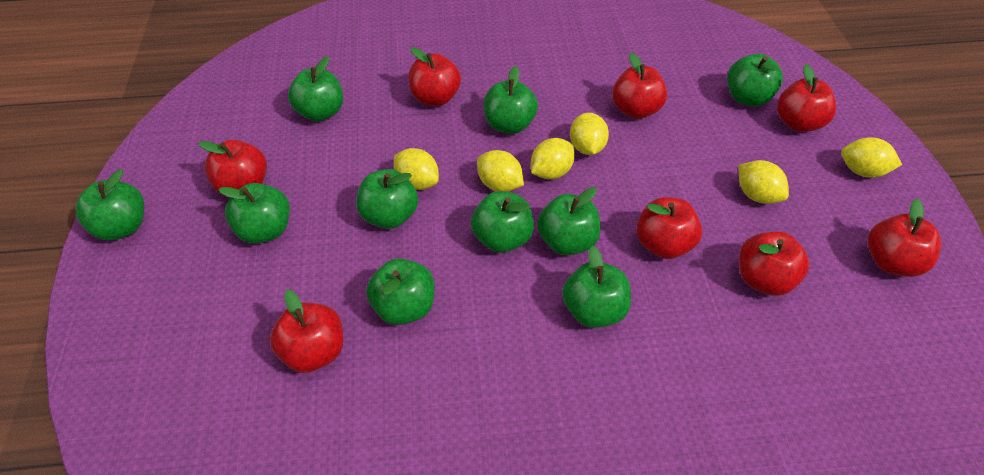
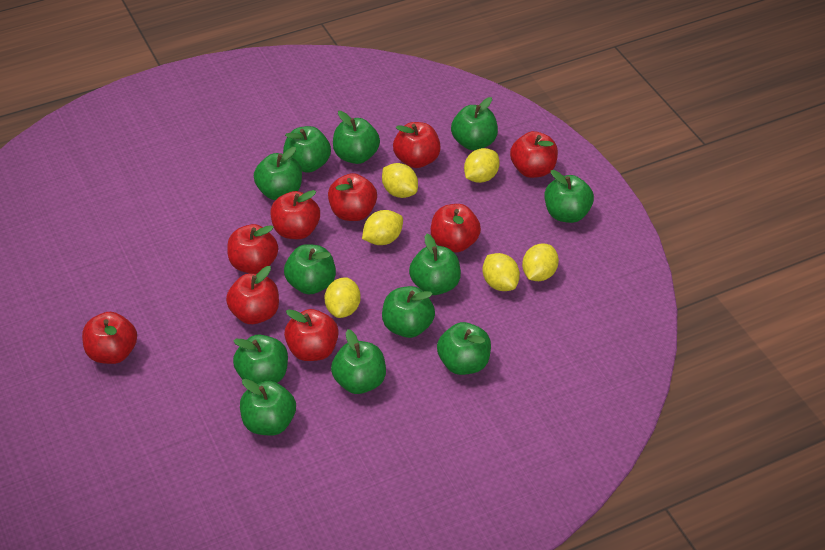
green apple: [75,169,145,241] [218,183,290,244] [288,57,343,122] [356,169,418,229] [366,258,435,325] [471,191,534,253] [484,66,538,134] [537,187,601,255] [562,246,631,328] [727,54,783,106] = 10 -> [233,334,288,384] [240,379,296,436] [254,147,302,200] [283,126,331,173] [284,244,336,294] [331,329,386,394] [333,111,380,164] [382,286,435,338] [409,234,461,295] [437,322,491,375] [451,97,498,150] [545,170,594,223] = 12
red apple: [198,140,267,197] [270,290,343,373] [408,47,461,106] [612,53,667,119] [636,197,702,259] [739,231,809,296] [777,64,836,132] [868,199,941,277] = 8 -> [82,312,137,364] [226,266,279,324] [227,224,278,274] [270,190,320,239] [284,309,339,361] [328,173,377,221] [393,122,441,168] [431,204,481,252] [510,131,558,178] = 9

